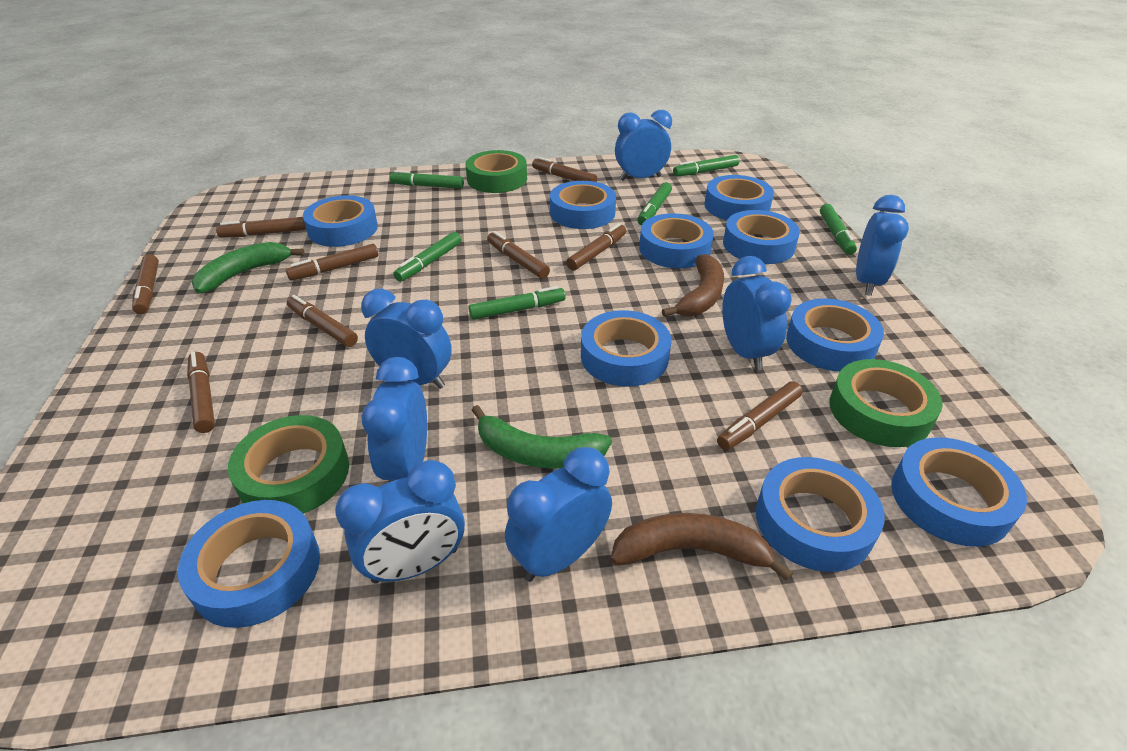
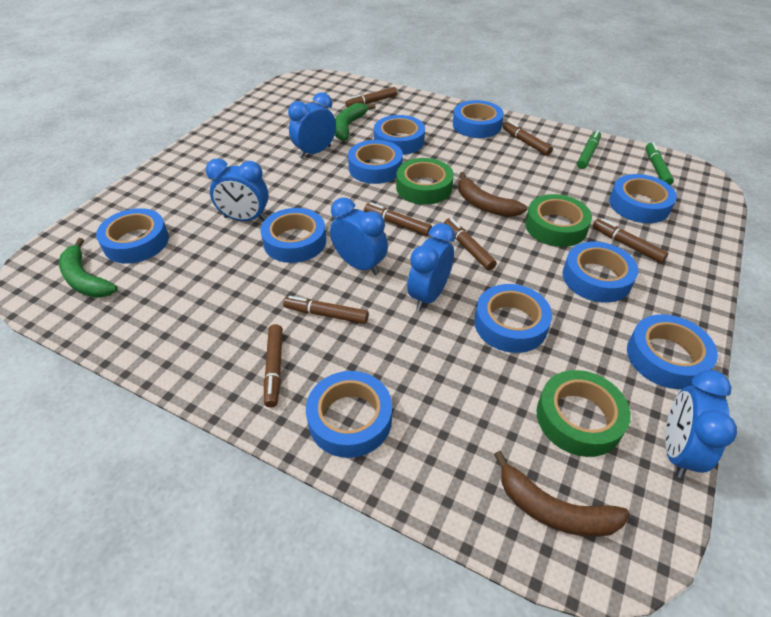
blue clock: [335,460,465,584] [361,289,452,389] [361,357,427,480] [505,447,612,582] [615,110,672,181] [722,256,792,370] [856,195,909,296] = 7 -> [206,158,269,221] [288,92,336,159] [330,197,388,275] [407,223,455,311] [665,370,737,479] = 5
brown marker: [132,254,159,314] [187,352,215,433] [216,217,306,237] [286,244,379,280] [287,295,358,347] [487,231,550,279] [532,157,597,182] [566,223,626,271] [717,381,803,450] = 9 -> [264,324,283,408] [283,296,369,324] [345,87,397,107] [364,202,432,236] [444,218,497,270] [503,121,553,156] [593,218,668,263] = 7
green marker: [390,170,464,189] [393,232,461,282] [468,286,566,320] [637,182,672,225] [673,155,739,177] [820,204,857,255] = 6 -> [577,130,601,169] [646,142,674,185] = 2

